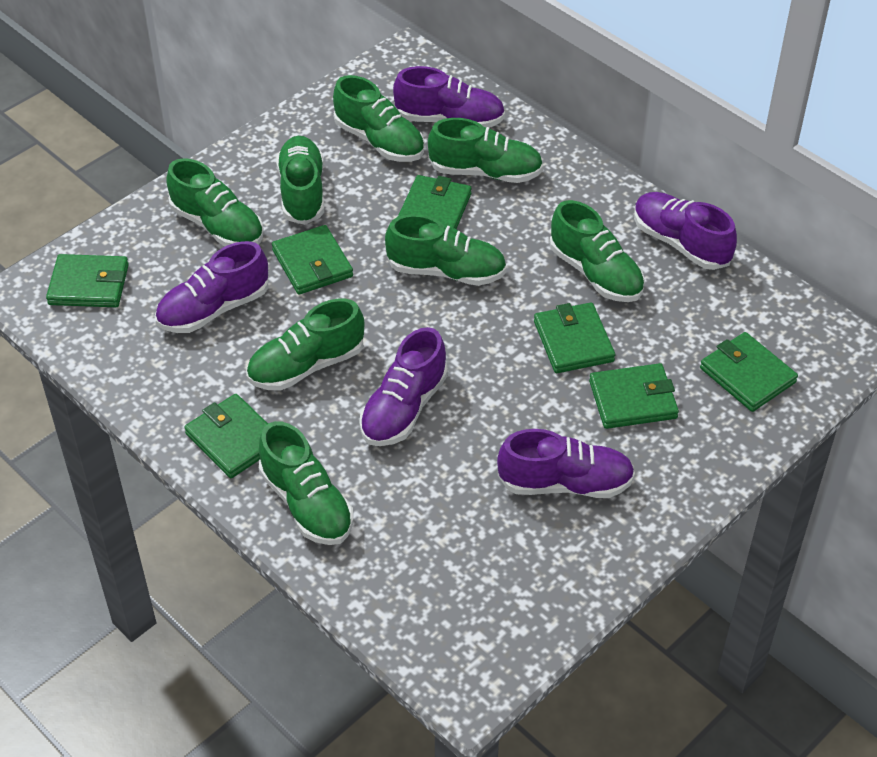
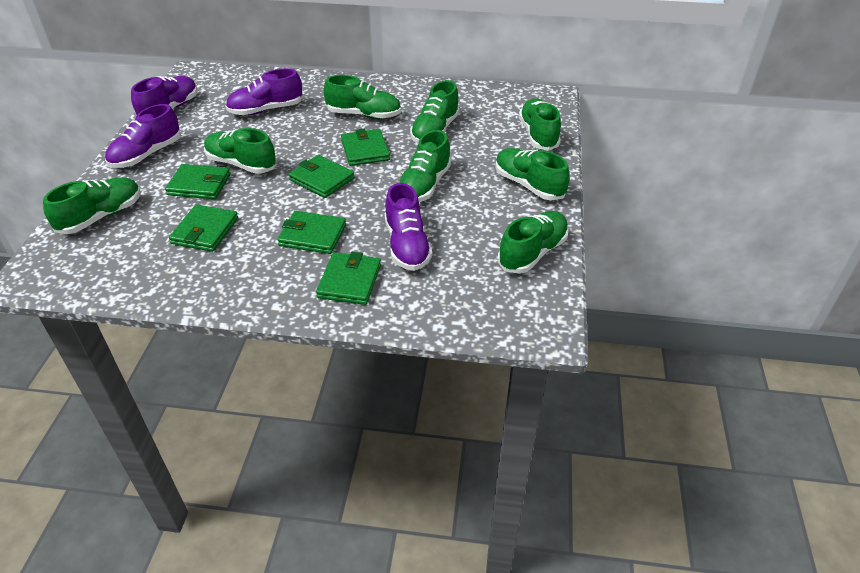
green wallet: [46,254,129,307] [184,394,268,478] [272,225,353,295] [398,175,472,229] [534,303,615,373] [589,363,679,429] [700,332,798,412] = 7 -> [165,164,230,199] [169,204,238,252] [277,211,346,254] [288,155,355,198] [316,252,381,305] [341,128,390,166] = 6
purple shoe: [155,241,268,333] [359,327,448,446] [393,66,505,128] [497,429,635,498] [634,192,737,270] = 5 -> [105,104,181,168] [131,76,198,116] [226,68,303,115] [385,183,432,271] = 4

